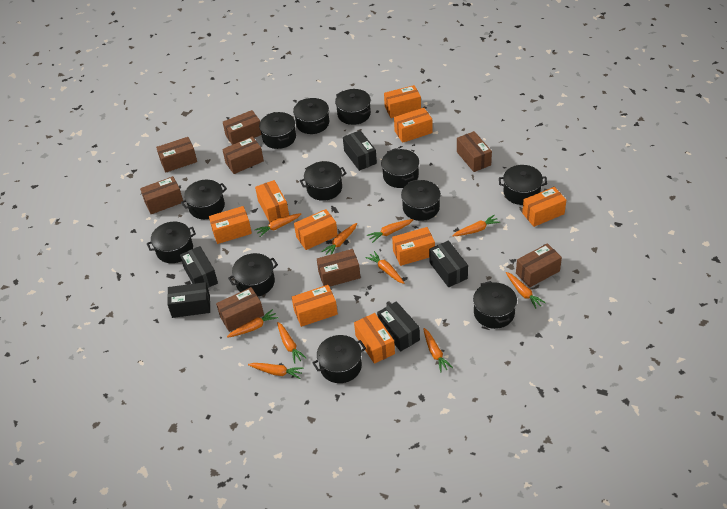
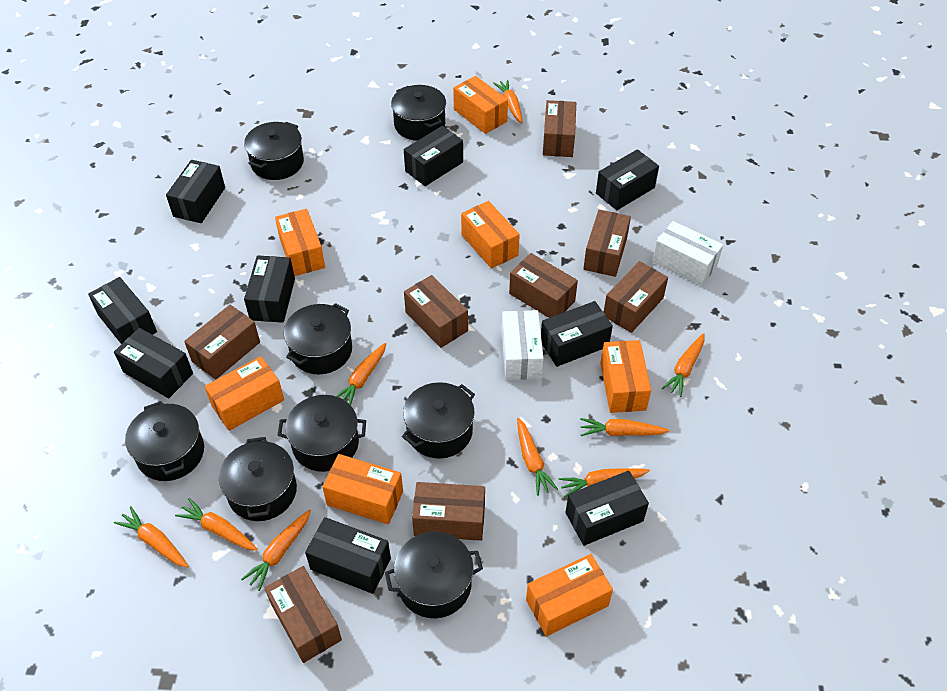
black box: [167,282,210,318] [180,246,218,288] [343,130,377,171] [377,301,420,351] [429,240,468,287] = 5 -> [88,277,157,344] [114,328,193,398] [166,160,225,223] [244,255,295,323] [305,517,391,594] [404,126,463,186] [541,301,613,367] [565,471,649,546] [596,149,659,210] = 9
black pot: [147,222,196,263] [181,180,227,219] [228,253,278,296] [259,112,296,149] [293,98,329,134] [300,161,347,201] [313,335,366,383] [335,89,371,125] [381,149,419,188] [401,180,441,221] [473,281,517,329] [499,165,547,205] = 12 -> [125,401,204,481] [219,437,297,521] [244,122,304,180] [278,395,366,472] [284,303,352,375] [385,532,483,618] [391,85,446,141] [402,382,475,459] = 8
orange box: [209,206,252,244] [255,180,289,222] [292,285,338,327] [294,209,338,250] [354,313,395,364] [384,85,421,118] [392,227,435,266] [394,108,433,143] [522,187,566,227] = 9 -> [205,356,284,431] [275,209,325,276] [322,454,403,525] [453,76,508,134] [461,201,520,269] [526,554,613,637] [600,340,651,413] = 7
orange carrot: [227,309,278,338] [248,363,304,379] [255,213,301,237] [277,322,306,364] [321,223,357,255] [365,251,404,284] [367,219,414,243] [423,328,453,373] [453,215,500,236] [506,272,546,309] = 10 -> [114,506,189,568] [175,498,258,551] [241,510,311,591] [336,343,386,405] [493,80,523,123] [517,418,558,496] [558,468,650,497] [580,418,670,436] [662,333,704,397] = 9
white box: none = 0 -> [502,310,543,380] [652,221,723,286] = 2

